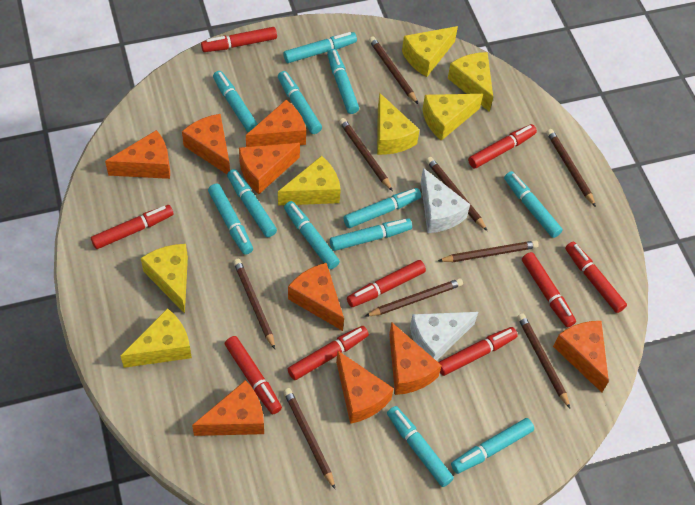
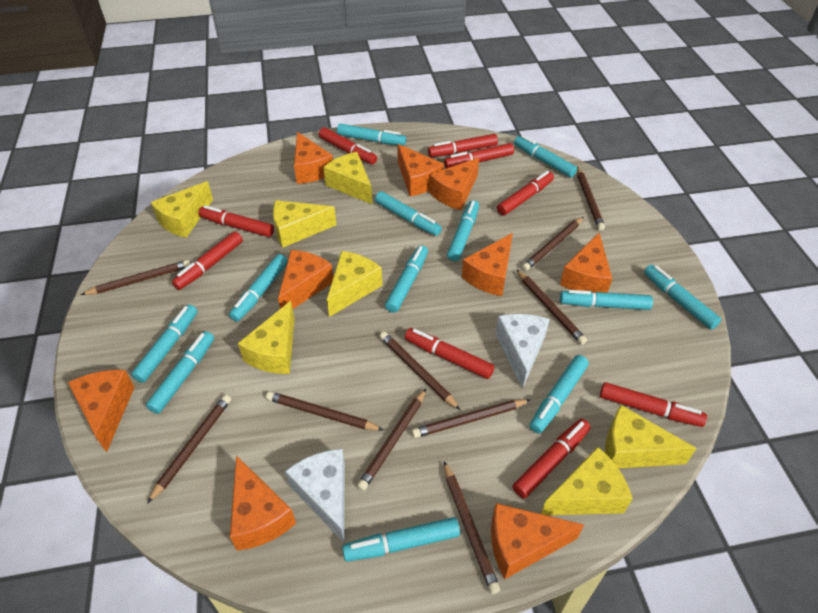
brown pencil: [233,259,275,349] [283,388,335,489] [339,118,393,191] [365,278,463,316] [369,36,418,104] [426,157,487,231] [438,240,538,262] [517,313,570,409] [547,129,596,207] = 9 -> [80,260,190,295] [147,395,231,504] [266,391,383,431] [357,389,426,491] [380,332,460,410] [412,399,530,438] [444,461,500,594] [516,269,587,345] [522,217,583,271] [577,166,605,231] = 10

